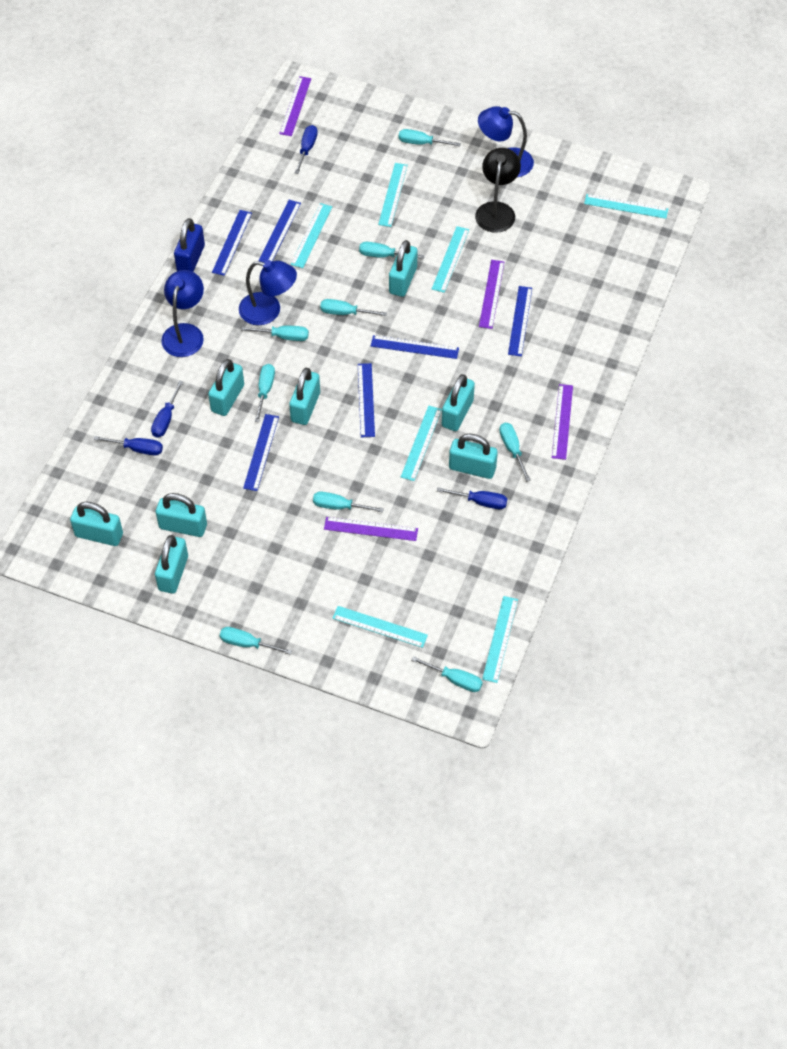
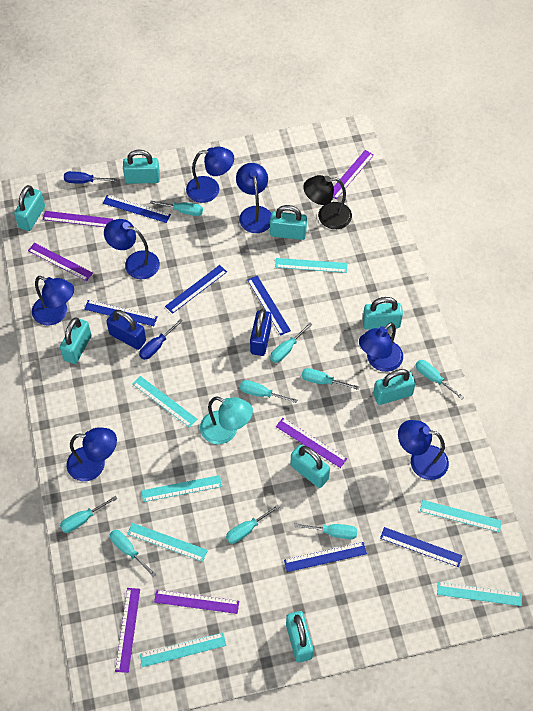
blue lamp: [161,270,204,357] [239,260,297,325] [478,106,534,177] = 3 -> [32,276,74,326] [67,427,117,481] [104,219,160,279] [186,147,234,203] [236,163,272,233] [359,323,403,372] [398,420,449,480] = 7
blue padlock: [174,218,205,272] = 1 -> [106,310,146,350] [250,309,272,356] = 2
blue screwdriver: [94,436,163,456] [151,380,183,437] [295,125,318,174] [437,487,507,509] = 4 -> [64,171,117,184] [139,319,183,360] = 2
purple ruler: [279,76,311,136] [324,517,418,541] [479,260,504,329] [552,384,573,460] = 4 -> [28,243,93,281] [42,211,114,227] [115,588,140,673] [154,590,239,614] [276,418,347,468] [333,150,374,199] = 6
turquoise lamp: none = 0 -> [200,397,253,444] = 1

